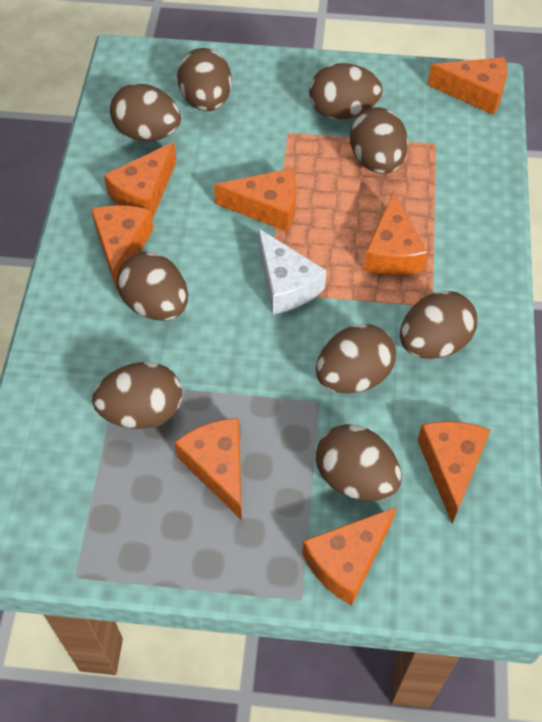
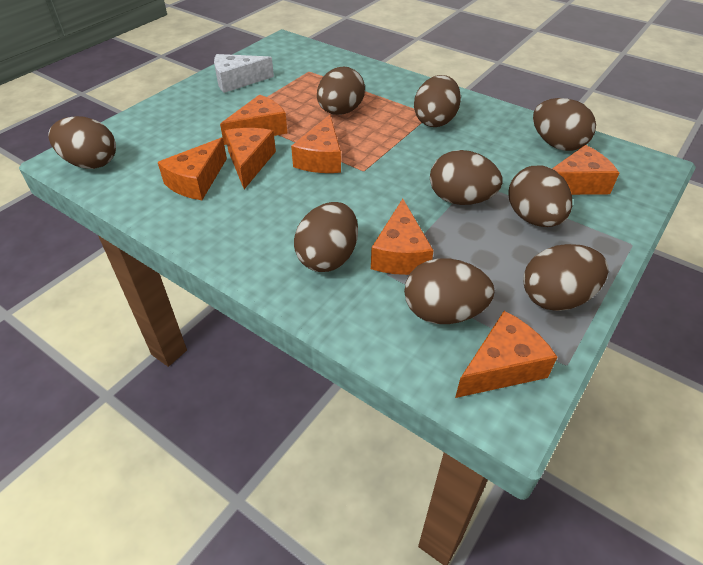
orange cheese: [91,205,154,290] [104,142,176,219] [174,418,242,520] [214,168,296,232] [302,507,397,606] [364,191,428,275] [417,421,490,523] [428,57,507,115] = 8 -> [158,137,227,200] [220,94,287,145] [225,128,276,189] [291,115,341,173] [371,199,434,275] [455,311,557,398] [552,145,619,195] = 7

